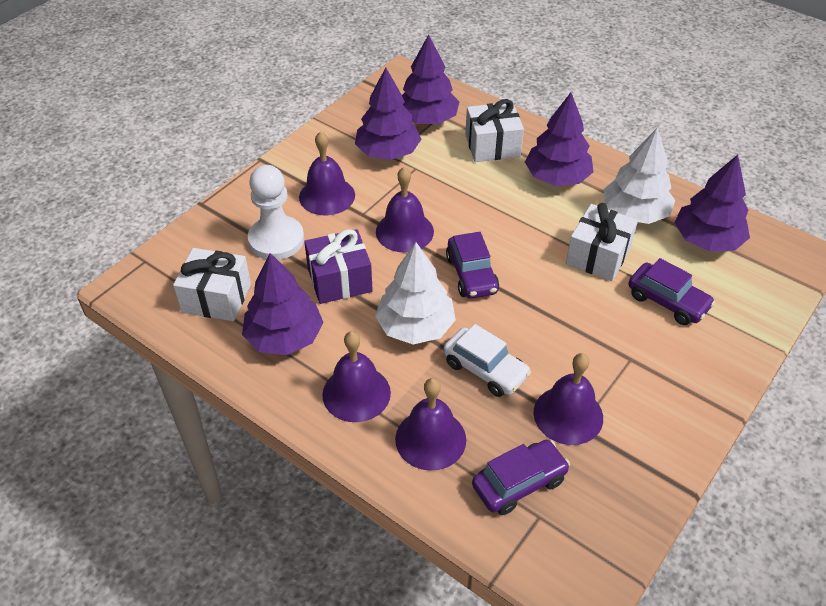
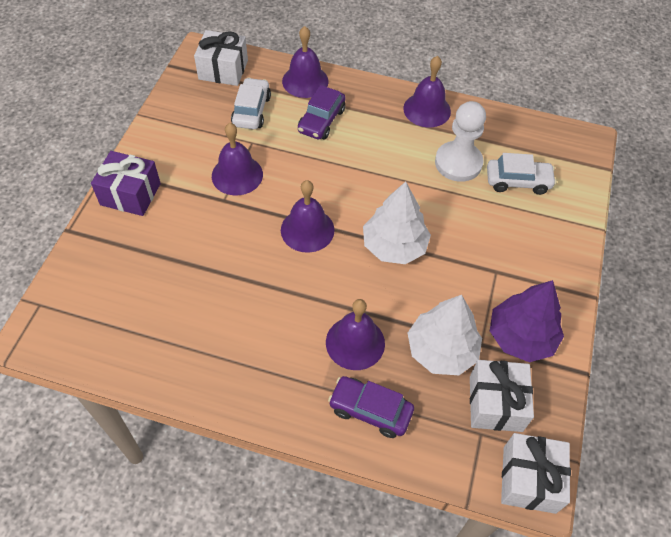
purple car: [446,232,499,299] [472,440,570,515] [628,258,715,325] = 3 -> [298,85,346,140] [328,376,414,438] = 2
purple tree: [242,253,324,355] [355,67,421,160] [402,35,459,124] [525,93,593,186] [675,155,750,252] = 5 -> [490,280,564,362] = 1
white car: [443,324,531,397] = 1 -> [231,77,271,129] [487,153,557,195] = 2

